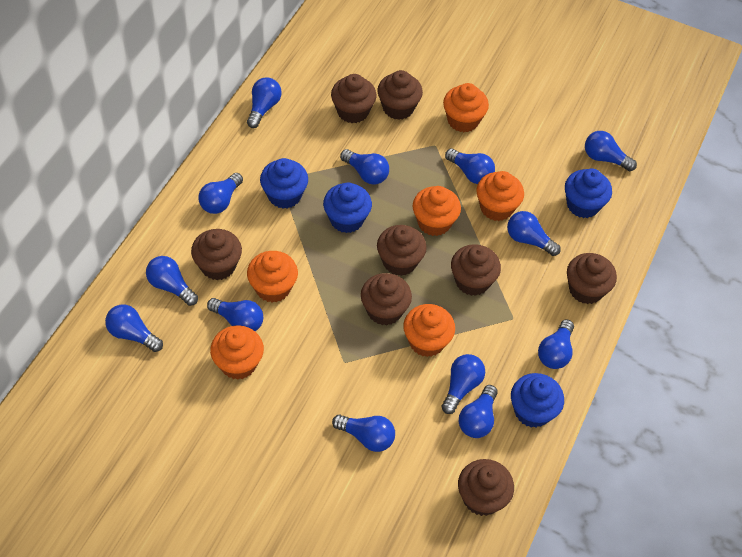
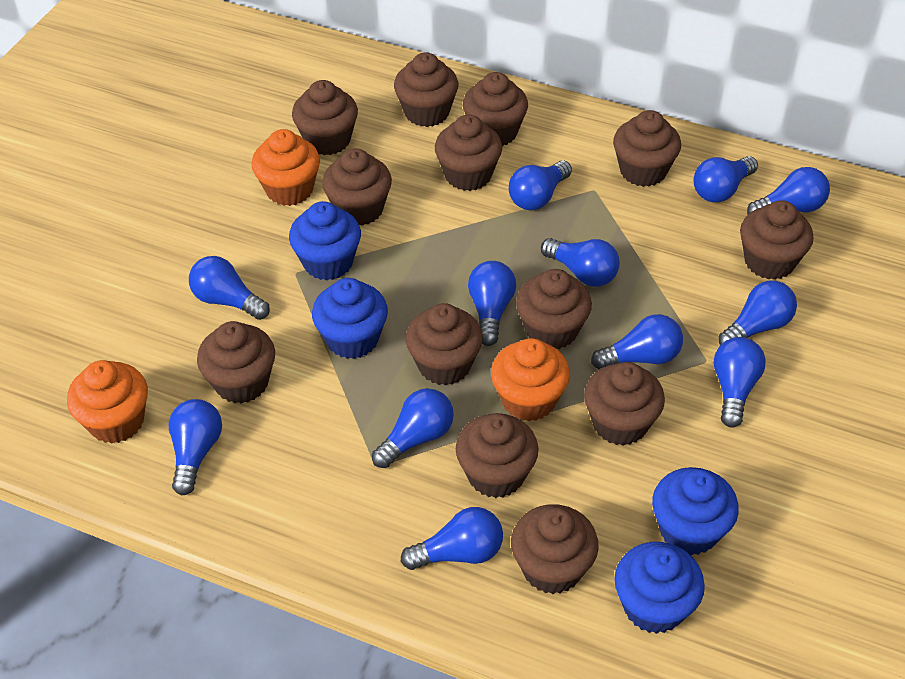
blue light bulb: [105,305,163,352] [146,256,198,306] [198,173,243,214] [207,298,263,331] [247,77,282,128] [332,415,395,452] [340,149,389,185] [441,354,485,414] [445,148,495,184] [459,385,498,438] [507,211,561,256] [538,320,574,369] [585,131,637,171] = 13 -> [168,399,222,495] [189,256,270,320] [372,388,454,468] [401,507,503,570] [468,261,516,346] [509,160,572,210] [541,238,620,287] [591,314,683,370] [694,156,758,202] [714,337,766,428] [718,280,797,345] [747,167,830,214] = 12
brown cupcake: [191,229,242,280] [331,74,376,123] [361,273,412,325] [377,70,423,120] [377,225,427,276] [451,244,501,296] [458,459,514,516] [567,253,617,304] = 8 -> [197,321,275,404] [292,80,358,155] [322,148,392,226] [394,53,458,127] [406,303,483,385] [435,114,502,191] [456,413,539,498] [463,72,528,146] [511,504,599,594] [516,269,592,349] [584,362,665,446] [613,110,681,187] [740,200,813,280] = 13
orange cupcake: [210,325,264,380] [247,251,298,302] [403,304,455,357] [413,186,461,236] [443,83,489,132] [476,171,524,221] = 6 -> [67,360,148,444] [252,129,320,206] [491,338,570,421] = 3

